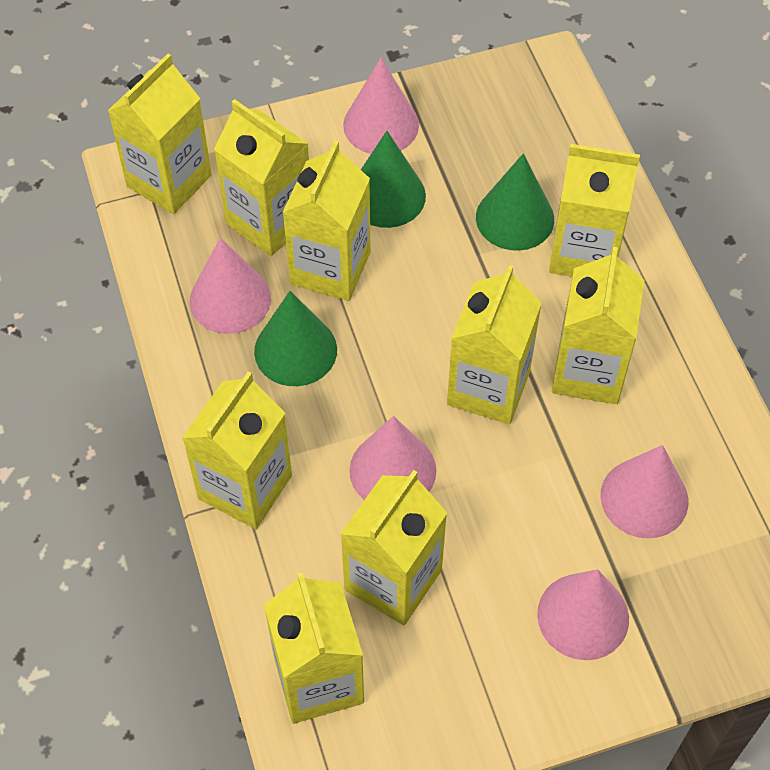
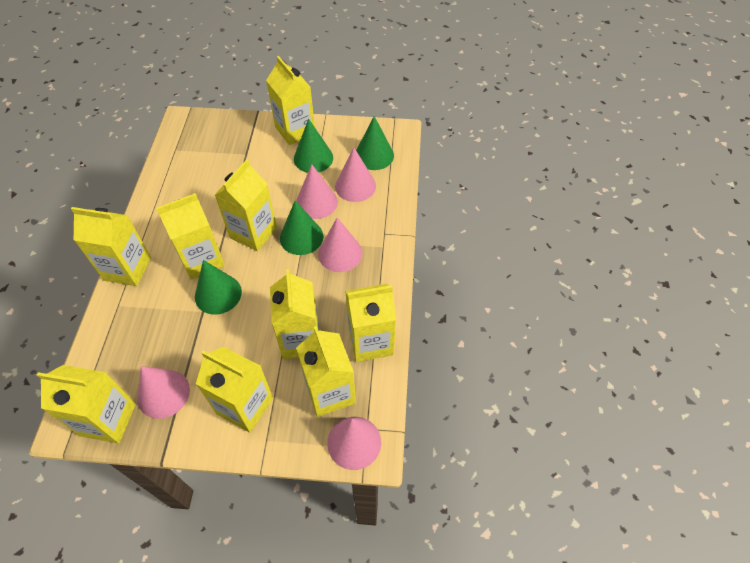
green cone: [254,291,337,386] [361,131,426,228] [476,154,554,251] = 3 -> [195,260,242,315] [280,200,323,255] [294,119,333,173] [356,116,394,170] = 4

